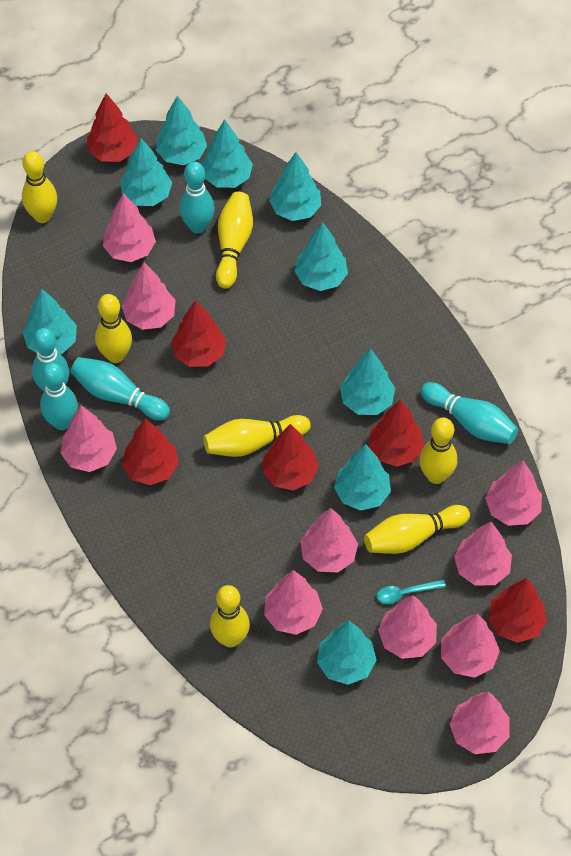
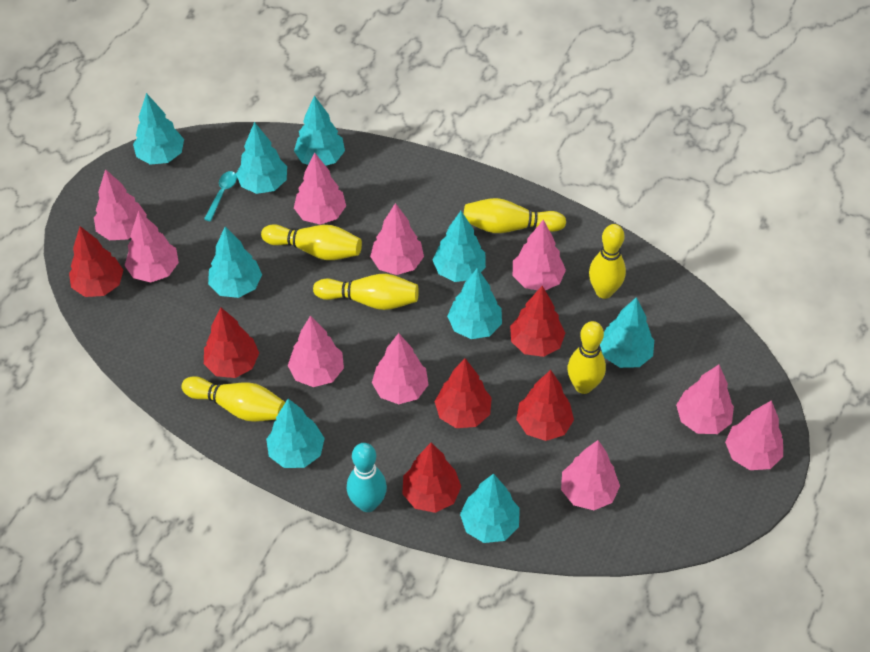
turquoise bowling pin: [32,328,69,391] [40,363,78,430] [70,357,170,420] [179,161,215,234] [421,382,518,444] = 5 -> [347,443,387,512] = 1
yellow bowling pin: [22,151,57,223] [95,294,132,363] [203,415,311,457] [210,585,250,647] [216,192,253,289] [364,505,470,554] [419,418,457,484] = 7 -> [182,376,285,422] [261,225,362,260] [313,274,419,310] [464,198,566,233] [568,321,606,394] [589,224,626,299] = 6

